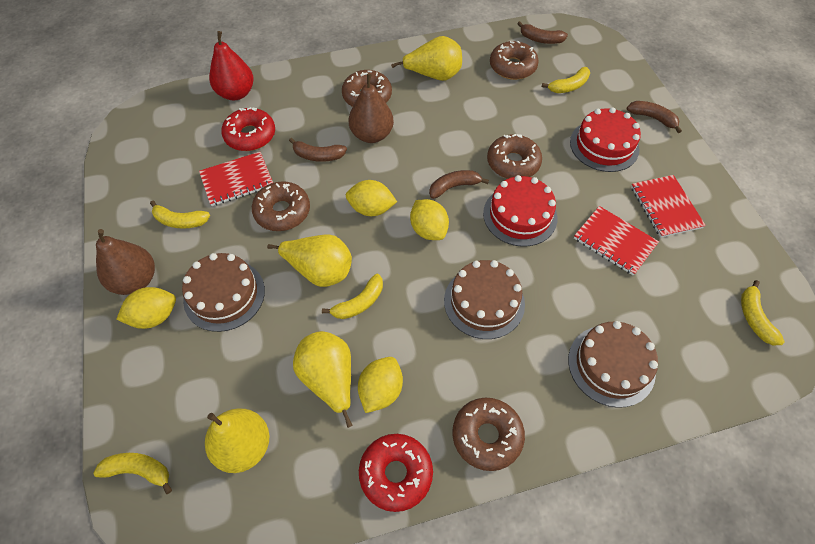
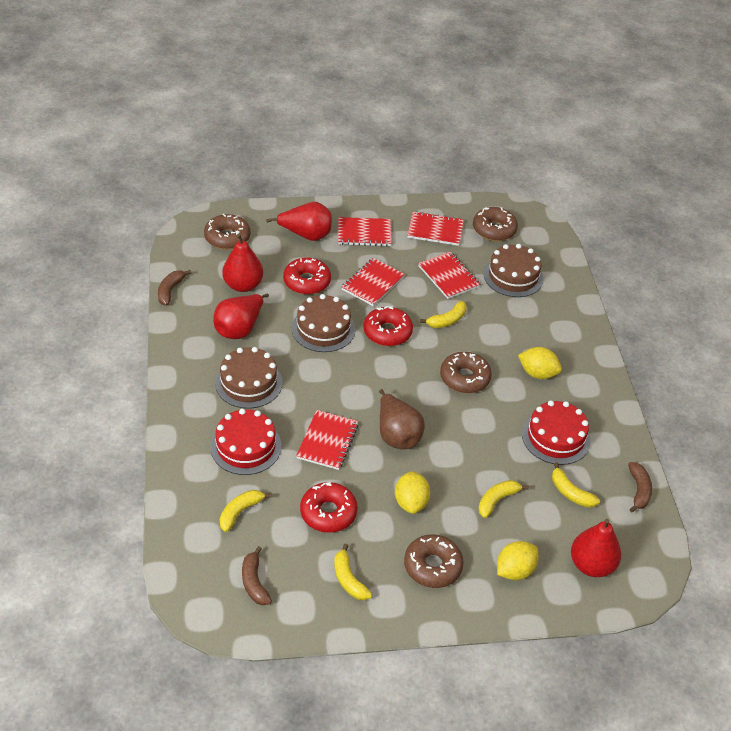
brown banana: [289,138,347,162] [429,170,489,199] [517,21,568,44] [627,101,682,133] = 4 -> [158,270,192,306] [242,546,272,605] [628,462,652,512] = 3
brown donut: [252,181,310,231] [342,70,392,107] [452,398,525,471] [487,134,542,179] [490,40,539,80] = 5 -> [204,214,250,249] [404,534,464,588] [440,352,492,393] [473,207,518,241] = 4
brown pear: [96,229,155,295] [349,74,394,143] = 2 -> [379,389,425,449] = 1
red donut: [221,107,275,151] [359,434,433,512] = 2 -> [283,257,331,295] [300,482,358,533] [363,306,413,346] = 3
red notebook: [199,152,273,206] [574,206,659,275] [631,175,706,238] = 3 -> [296,410,359,470] [338,217,391,246] [342,258,405,306] [407,211,464,246] [418,252,480,299] = 5
red pear: [209,31,254,100] = 1 -> [213,293,269,339] [222,234,263,292] [266,202,332,241] [571,519,621,577] = 4
yellow lemon: [116,287,176,329] [346,180,397,216] [358,357,403,413] [410,199,449,240] = 4 -> [395,471,430,514] [497,541,538,580] [518,347,562,379] = 3
yellow pear: [205,409,269,473] [267,234,352,287] [293,331,353,428] [391,36,462,81] = 4 -> none = 0

